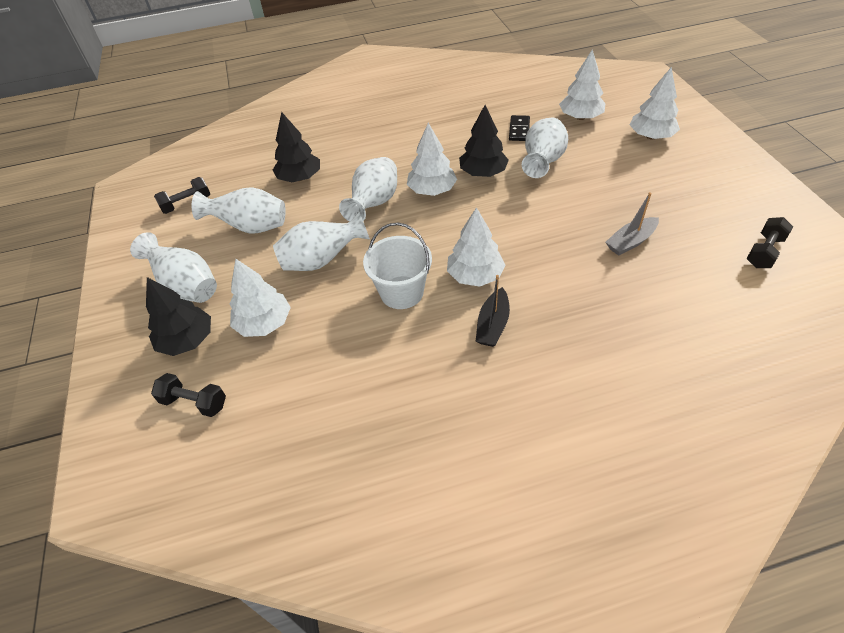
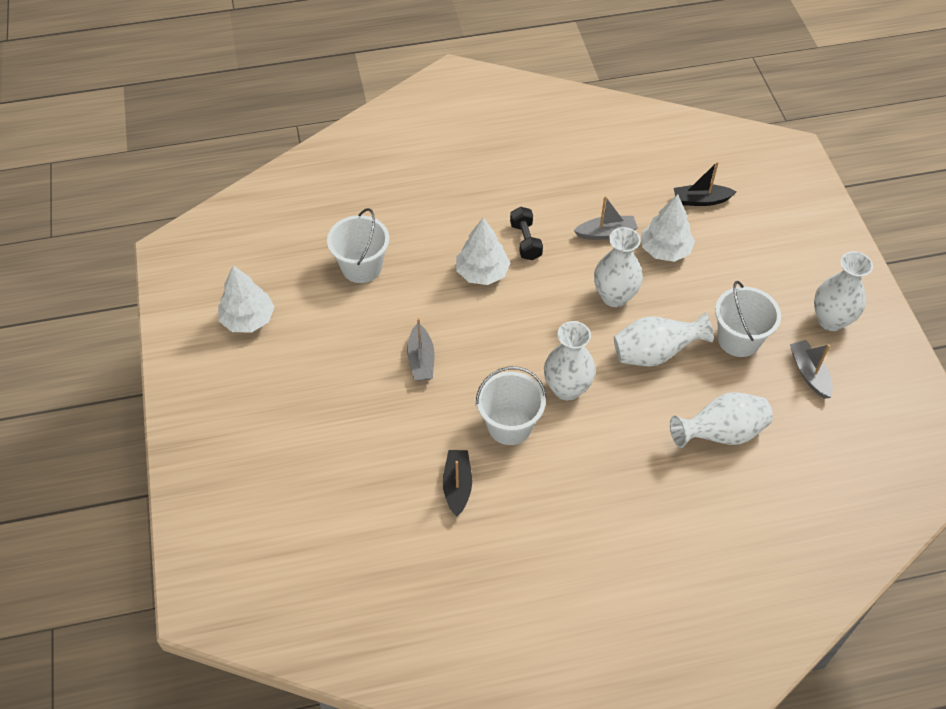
black boat: [476,275,510,347] = 1 -> [443,450,472,517] [674,162,736,206] = 2
black domino: [509,115,530,141] = 1 -> none = 0
black dumbbell: [151,373,226,417] [154,177,210,214] [747,217,793,268] = 3 -> [510,207,543,260] = 1
black tree: [146,277,211,356] [273,112,320,182] [459,105,509,177] = 3 -> none = 0
grey boat: [606,192,659,256] = 1 -> [407,318,435,381] [573,196,638,240] [790,340,833,399] = 3
white bucket: [363,223,432,309] = 1 -> [327,208,389,283] [476,367,546,445] [715,281,781,357] = 3
white tree: [230,259,291,337] [407,123,457,196] [447,207,506,287] [559,49,606,120] [630,67,680,139] = 5 -> [218,266,275,333] [456,218,510,285] [641,194,695,262] = 3

